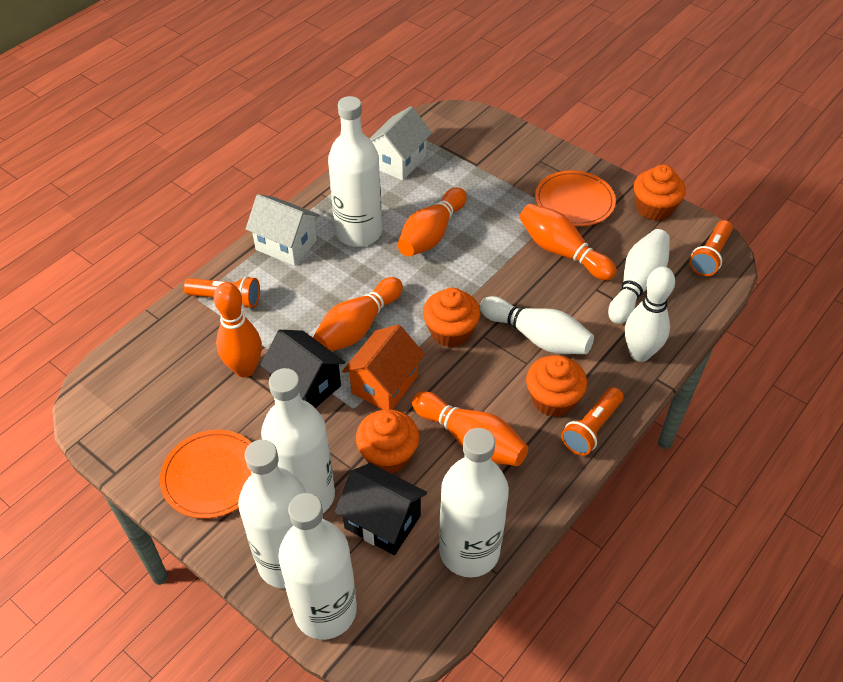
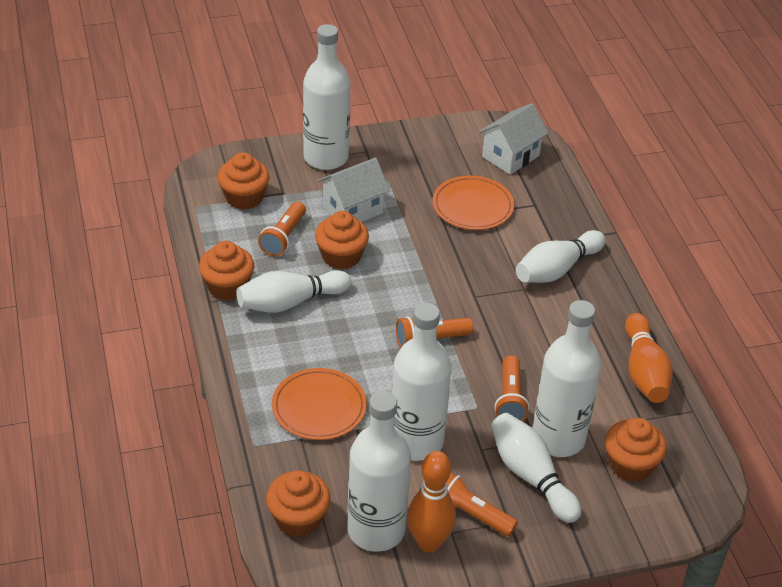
black house: [260,330,345,408] [335,463,427,555] = 2 -> none = 0
orange bowling pin: [214,282,262,377] [313,277,403,351] [397,187,467,256] [412,391,528,466] [519,203,617,281] = 5 -> [407,451,456,552] [625,313,673,403] = 2
orange cupcake: [356,409,419,474] [423,288,480,347] [526,355,587,417] [634,164,686,221] = 4 -> [199,241,254,301] [218,152,270,210] [266,471,331,537] [315,211,369,270] [605,418,667,482] = 5
orange flashlight: [184,276,260,308] [561,387,623,456] [689,220,733,276] = 3 -> [258,202,306,257] [396,316,473,348] [446,472,518,537] [495,356,530,422] = 4
orange house: [342,324,425,410] = 1 -> none = 0
white bottle: [238,440,306,589] [261,368,335,513] [278,493,357,640] [328,96,382,247] [439,428,509,577] = 5 -> [303,24,351,170] [347,391,411,552] [391,303,451,461] [533,300,601,457] = 4

